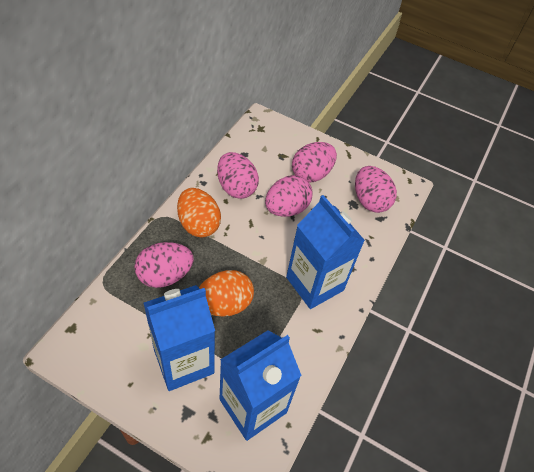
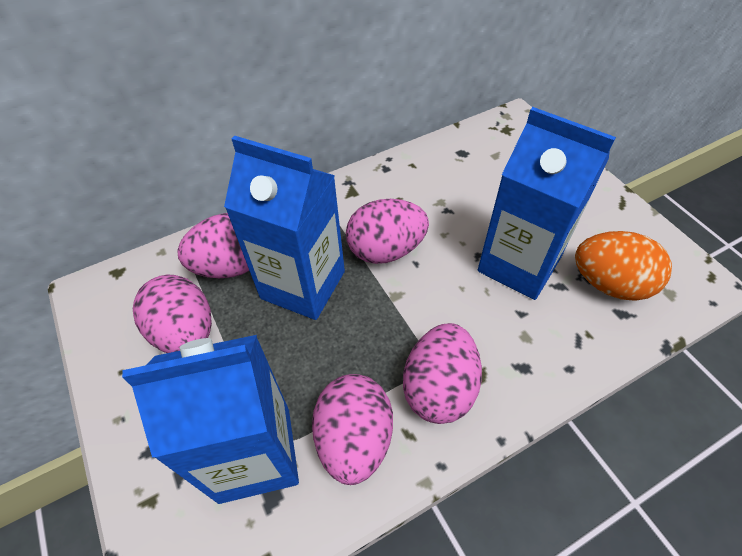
orange egg: [177,188,221,238] [199,270,254,316] = 2 -> [575,231,672,301] = 1

